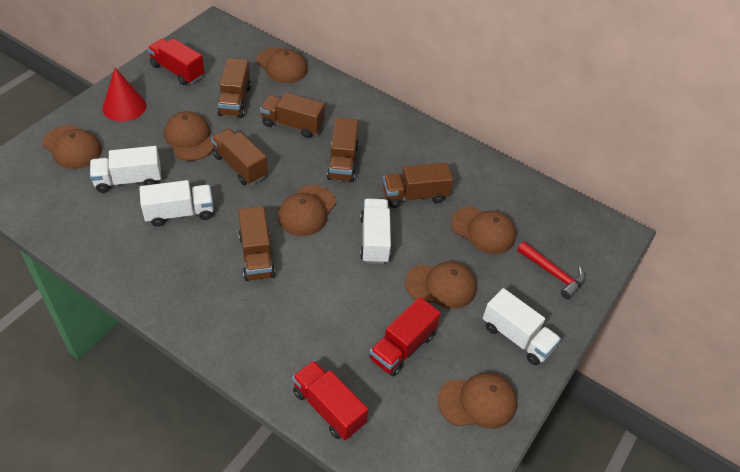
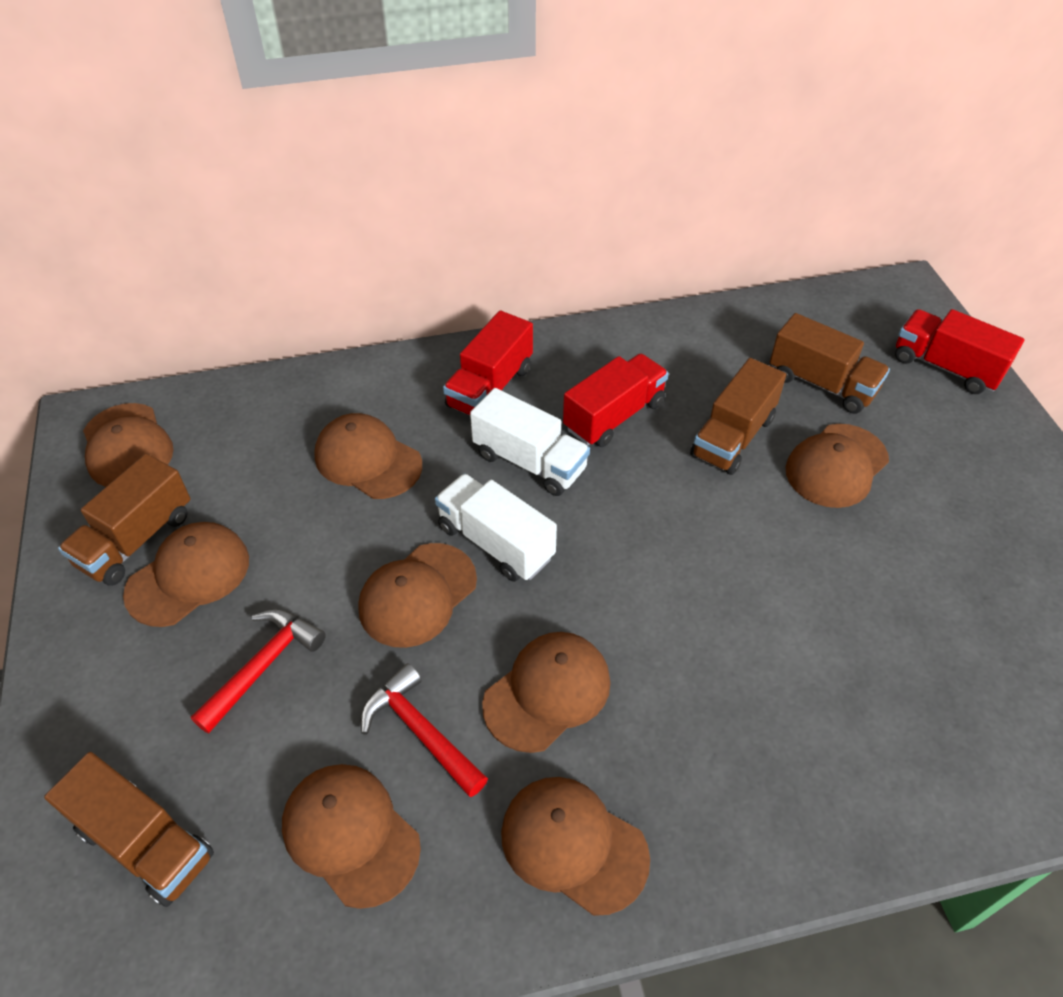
brown cap: [42,125,102,169] [164,111,213,161] [256,47,308,83] [278,185,336,236] [405,262,477,309] [438,373,517,429] [451,207,516,254] = 7 -> [83,403,174,487] [123,522,249,627] [282,764,421,909] [314,413,422,499] [358,543,477,648] [482,632,610,753] [501,777,650,916] [786,424,889,508] = 8
brown truck: [211,129,268,185] [217,58,251,118] [238,206,275,281] [260,92,325,138] [327,118,359,182] [383,162,453,208] = 6 -> [44,752,214,907] [58,453,191,586] [690,358,786,475] [770,313,890,414] = 4
red cone: [102,68,146,122] = 1 -> none = 0
red hammer: [517,242,585,299] = 1 -> [191,610,326,734] [361,663,488,797] = 2
white truck: [90,146,161,193] [139,180,214,227] [360,199,391,264] [483,288,561,365] = 4 -> [435,473,557,582] [470,388,590,496] = 2

